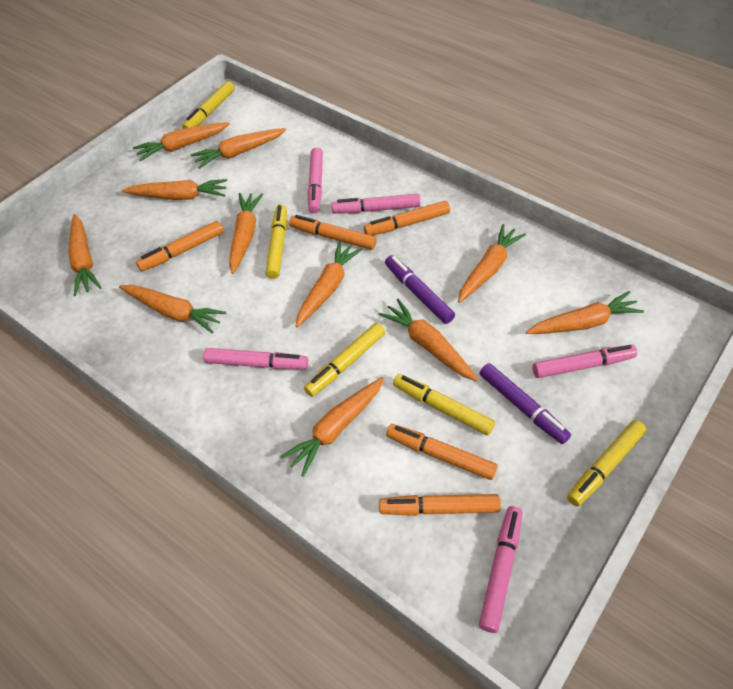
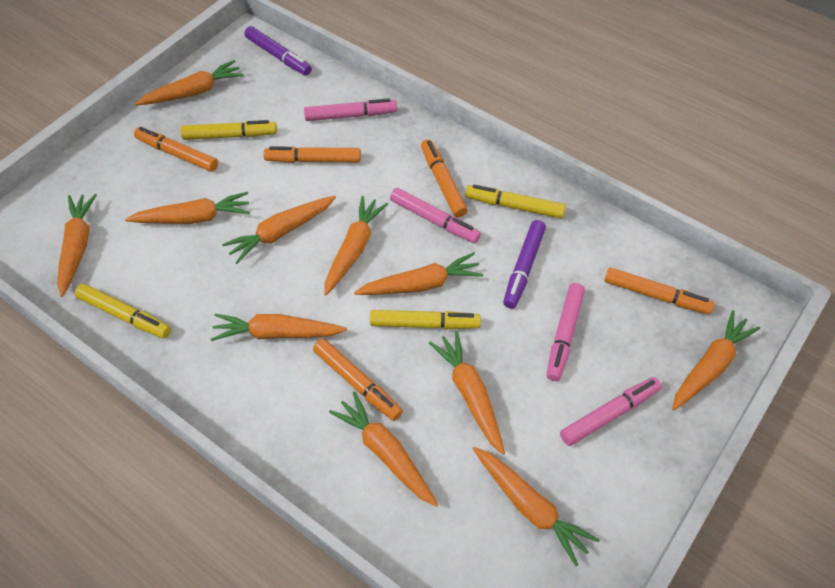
pink marker: [203,348,308,369] [307,147,323,213] [332,194,420,214] [479,506,522,633] [533,345,637,378] = 5 -> [304,98,397,121] [390,188,481,243] [546,283,585,381] [560,377,662,446] = 4
yellow marker: [182,81,235,129] [265,204,287,279] [304,323,385,397] [393,374,495,435] [567,420,646,506] = 5 -> [75,284,171,338] [180,120,277,140] [370,310,481,329] [465,185,566,218] = 4

